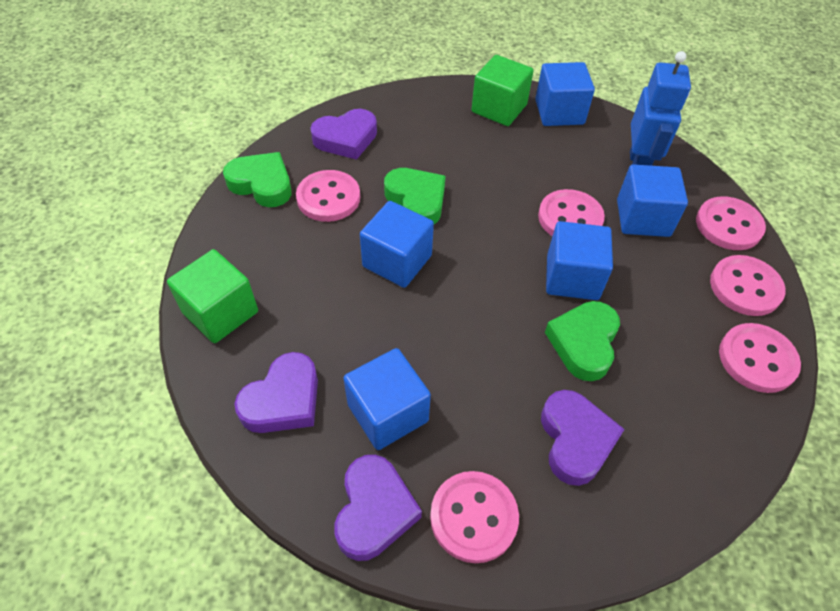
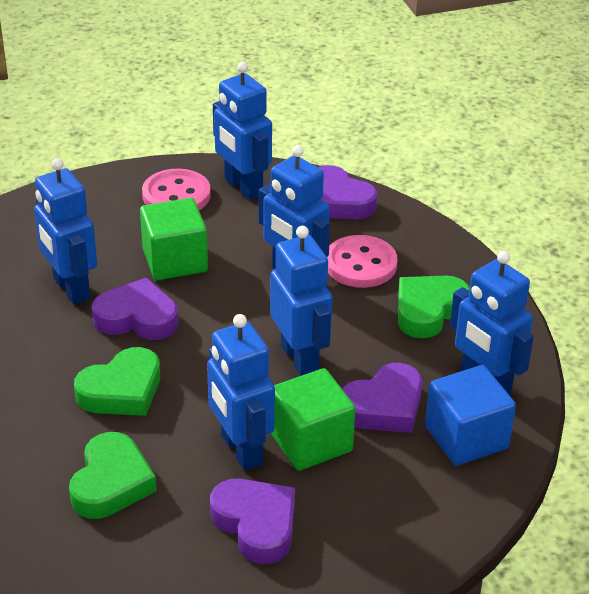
blue cube: [343,348,431,450] [360,201,434,288] [535,62,595,126] [546,221,613,300] [617,164,688,237] = 5 -> [425,365,516,466] = 1
blue robot: [630,51,691,166] = 1 -> [34,158,97,305] [207,314,275,470] [213,62,272,200] [259,145,330,269] [270,226,333,376] [450,251,534,395] = 6
pink button: [296,170,360,222] [430,471,519,563] [538,189,605,236] [696,196,766,250] [710,255,786,316] [719,323,801,393] = 6 -> [142,169,211,210] [327,235,397,288] = 2

